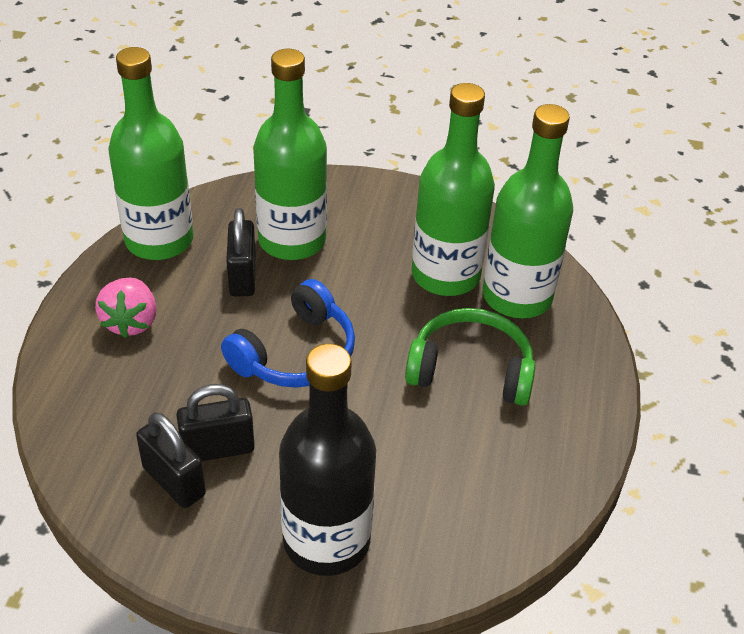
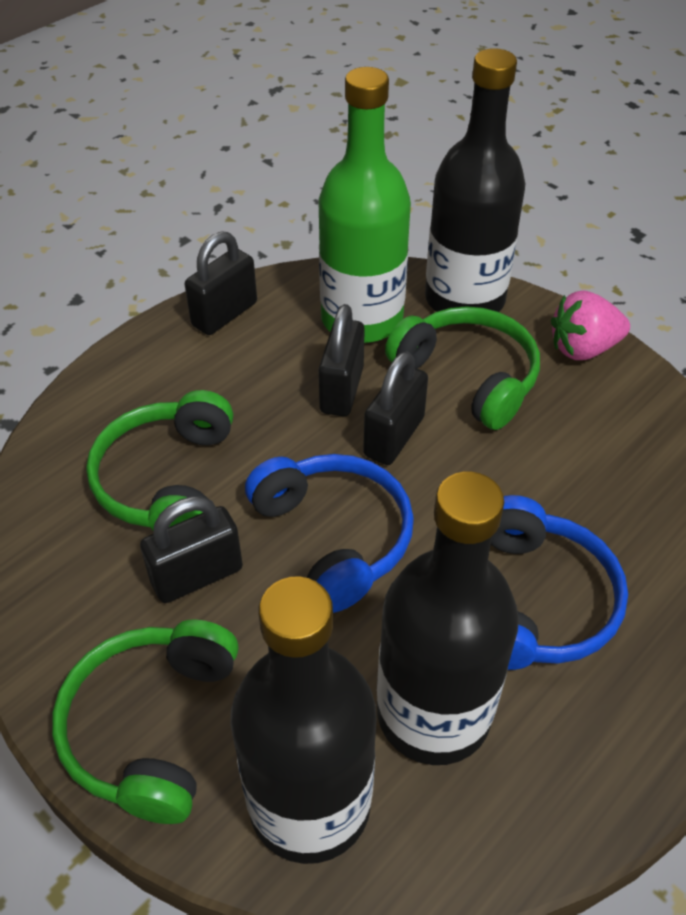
black bottle: [279,344,376,576] = 1 -> [230,576,377,864] [377,472,519,765] [425,48,525,312] = 3
black padlock: [136,412,206,508] [176,384,255,461] [226,208,256,296] = 3 -> [140,496,243,603] [185,231,257,335] [318,304,365,417] [363,351,428,465] = 4
blue headphones: [221,279,355,388] = 1 -> [245,454,414,613] [491,495,628,670] = 2
green bottle: [108,47,194,260] [253,49,327,260] [412,83,495,296] [483,104,573,318] = 4 -> [318,67,411,343] = 1
green headphones: [405,308,536,406] = 1 -> [52,619,239,824] [86,390,233,531] [385,306,540,430] = 3

